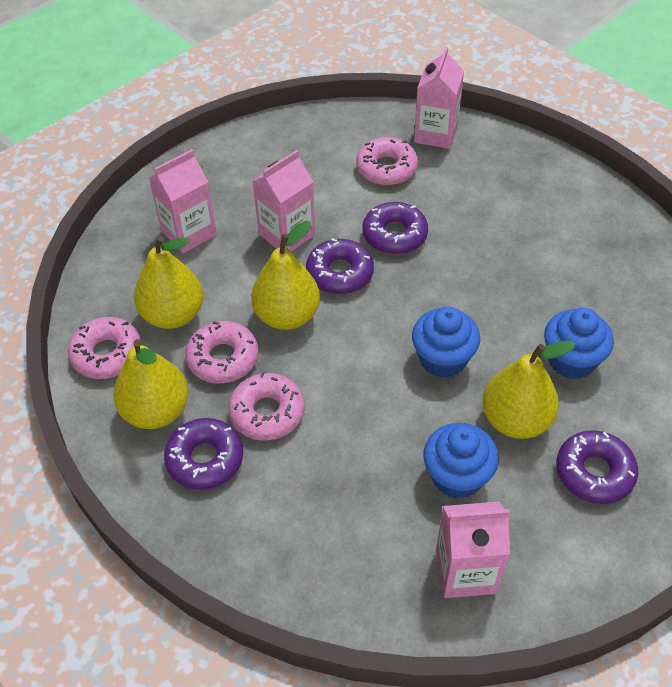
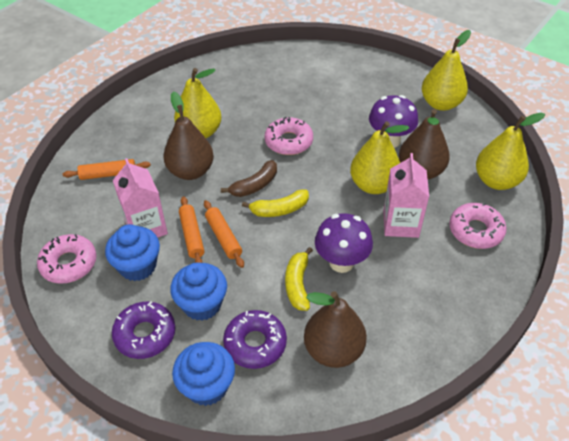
brown banana: none = 0 -> [221,160,277,197] = 1
brown pear: none = 0 -> [163,91,214,180] [304,291,367,368] [399,109,450,179] = 3
orange rolling pin: none = 0 -> [63,159,151,180] [179,196,204,263] [204,200,244,268] = 3
pink carton: [149,149,217,253] [252,150,315,251] [414,47,464,149] [436,501,510,598] = 4 -> [113,158,168,238] [383,153,429,238] = 2
pink donut: [68,317,142,379] [185,321,259,383] [228,372,304,441] [356,137,418,185] = 4 -> [37,234,97,284] [265,117,313,155] [449,202,507,249] = 3
purple donut: [164,418,243,490] [306,238,374,294] [362,202,428,255] [556,430,638,504] = 4 -> [112,301,175,359] [223,310,287,369] = 2
purple mushroom: none = 0 -> [315,213,373,273] [369,95,418,148] = 2
yellow banana: none = 0 -> [242,189,309,217] [285,247,313,311] = 2

